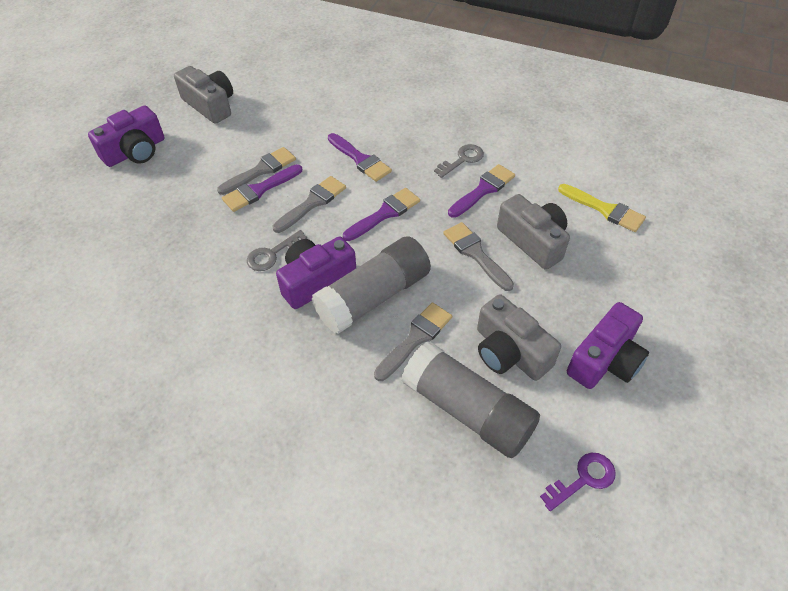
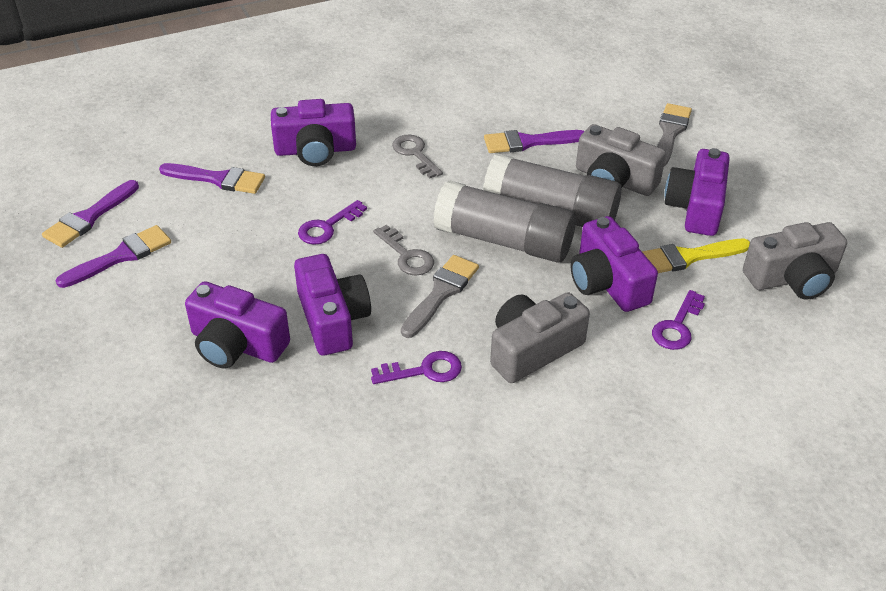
grey brush: [217,147,296,195] [273,176,346,233] [374,302,452,381] [443,222,514,291] = 4 -> [401,255,479,338] [657,103,692,166] = 2
purple camera: [88,106,165,167] [276,237,356,309] [567,302,649,389] = 3 -> [185,281,290,369] [271,99,356,166] [294,254,371,356] [570,216,658,312] [664,148,730,236] = 5
purple key: [540,453,616,511] = 1 -> [298,200,367,245] [371,351,462,384] [652,290,705,350] = 3

